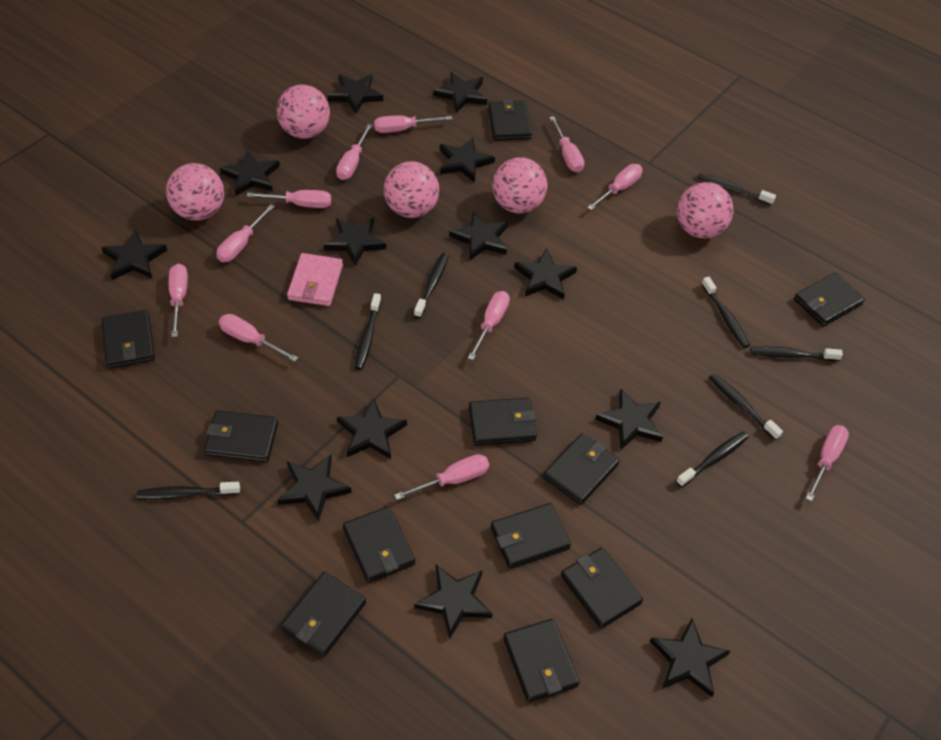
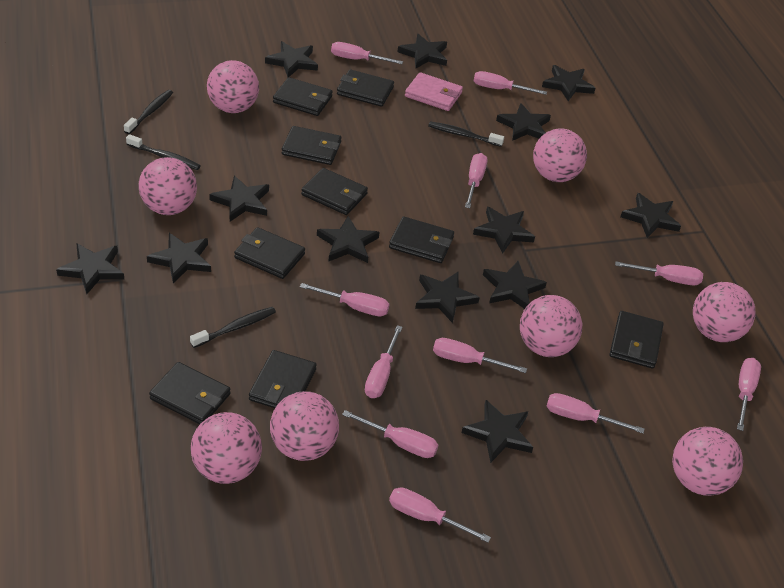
black toothbrush: [137,482,240,499] [354,293,381,370] [414,253,449,318] [676,432,749,487] [697,172,776,205] [702,277,750,348] [709,374,783,440] [750,347,843,361] = 8 -> [124,90,173,134] [126,134,201,170] [190,307,276,348] [428,122,504,147] = 4
black wallet: [102,310,155,369] [204,411,278,462] [281,572,366,657] [343,506,415,583] [469,398,537,446] [488,99,532,141] [491,503,571,569] [503,619,579,703] [543,433,620,505] [561,547,643,629] [794,273,865,327] = 11 -> [149,362,231,424] [234,227,305,279] [249,350,317,408] [273,77,333,116] [282,126,342,165] [301,168,368,215] [337,69,394,107] [389,216,454,263] [609,311,664,369] = 9
pink ball: [166,163,224,220] [277,85,330,139] [384,161,439,218] [492,157,547,213] [677,182,734,238] = 5 -> [138,157,197,215] [190,412,262,484] [207,60,259,113] [270,391,339,461] [520,295,582,357] [533,128,587,182] [672,427,743,496] [693,282,756,342] = 8

